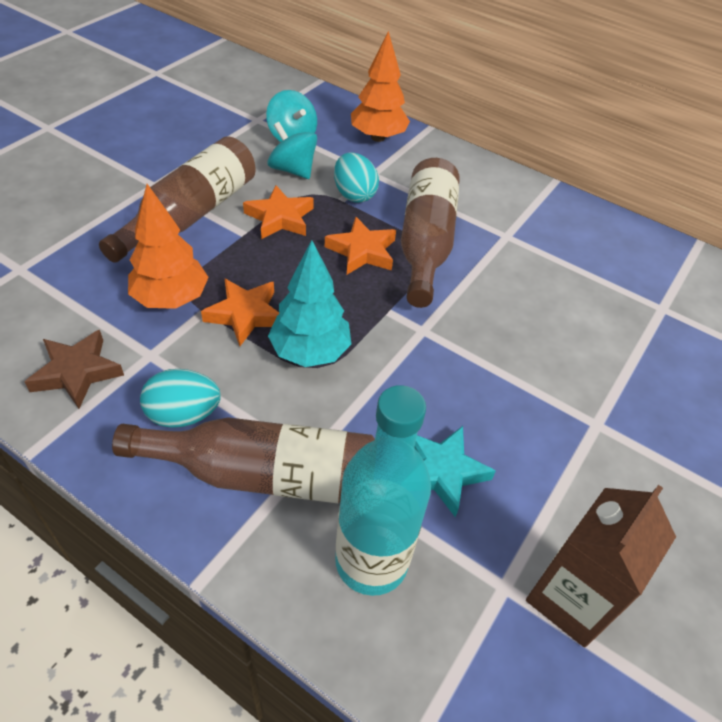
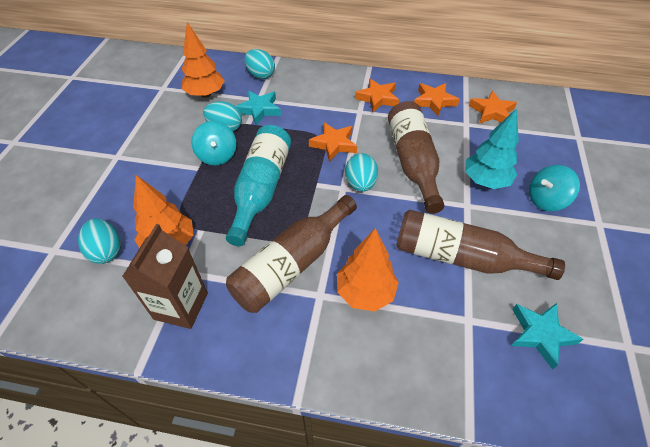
brown star: [25,330,124,409] = 1 -> none = 0
orange star: [201,278,279,346] [243,185,314,239] [325,216,396,274] = 3 -> [309,122,357,162] [355,79,399,112] [414,83,460,116] [469,91,517,124] = 4
orange tree: [128,184,209,309] [351,31,410,142] = 2 -> [133,175,194,248] [182,22,225,98] [337,228,399,311] = 3
turquoise egg: [140,369,221,428] [334,152,379,203] = 2 -> [78,218,121,264] [203,101,242,132] [244,49,275,79] [345,153,378,192] = 4
turquoise star: [414,426,496,517] = 1 -> [236,91,281,125] [511,303,583,370] = 2

